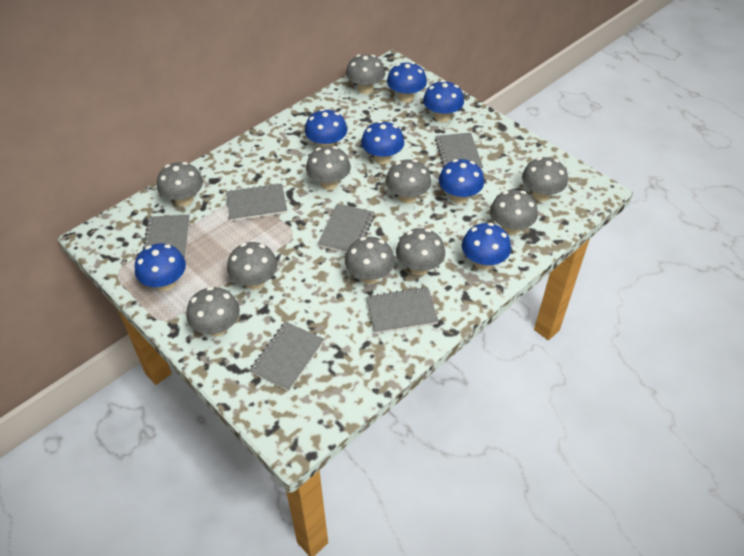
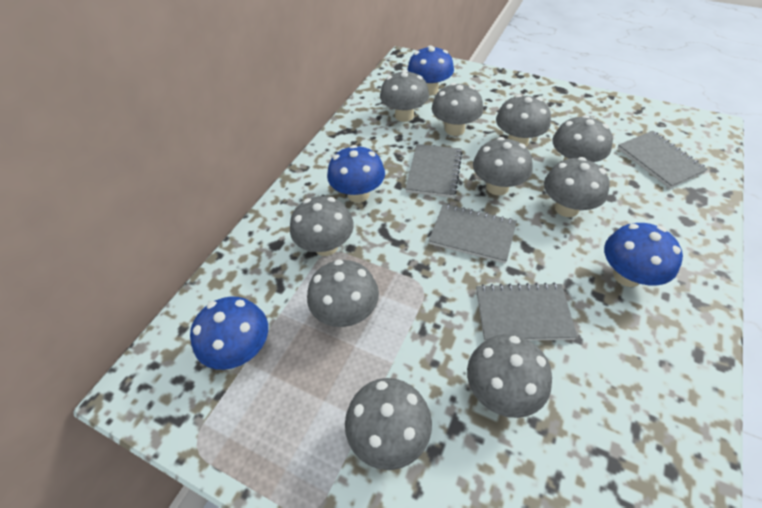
blue mushroom: [135,243,186,291] [305,109,347,148] [361,121,404,164] [387,62,427,103] [423,80,464,122] [439,159,484,204] [462,223,511,270] = 7 -> [190,296,268,370] [327,145,385,203] [407,45,454,96] [604,223,683,287] = 4
grey notebook: [143,215,190,259] [226,183,287,221] [249,322,324,391] [317,203,375,253] [366,287,439,334] [435,133,483,170] = 6 -> [405,144,463,198] [429,204,517,263] [476,282,577,341] [617,131,708,189] = 4

